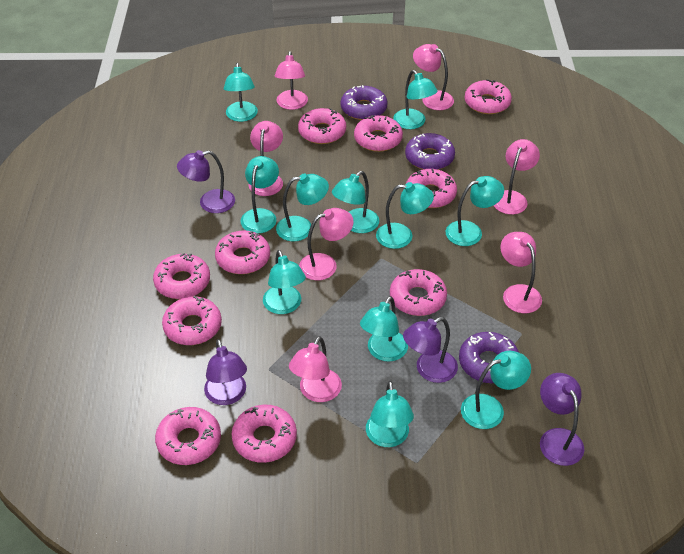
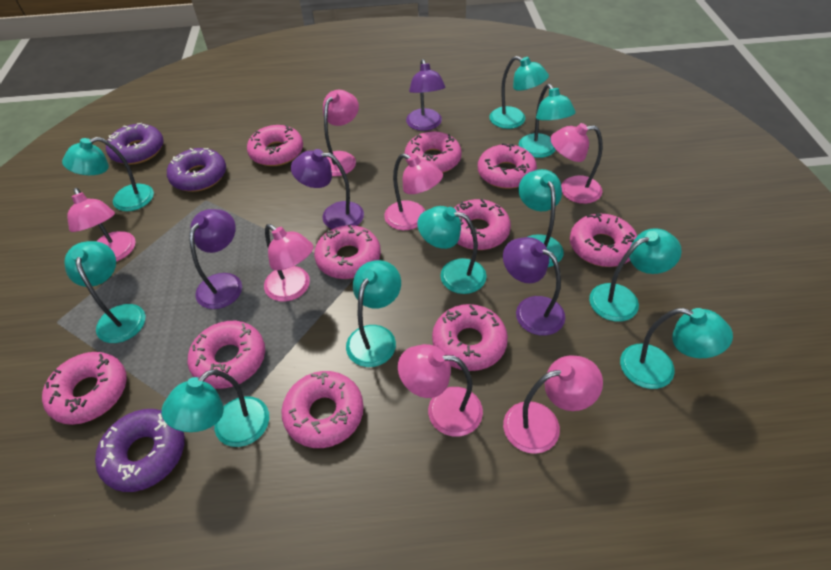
turquoise lamp: [224,63,258,122] [241,156,279,233] [263,250,306,314] [276,173,329,241] [332,171,379,233] [360,296,408,362] [366,381,414,447] [376,182,434,249] [393,70,438,129] [446,176,504,246] [461,351,531,429] = 11 -> [62,137,154,211] [64,241,145,343] [162,369,269,447] [346,260,401,367] [417,206,486,294] [489,56,549,129] [519,84,576,158] [519,169,563,267] [589,228,682,322] [620,308,733,389] = 10

